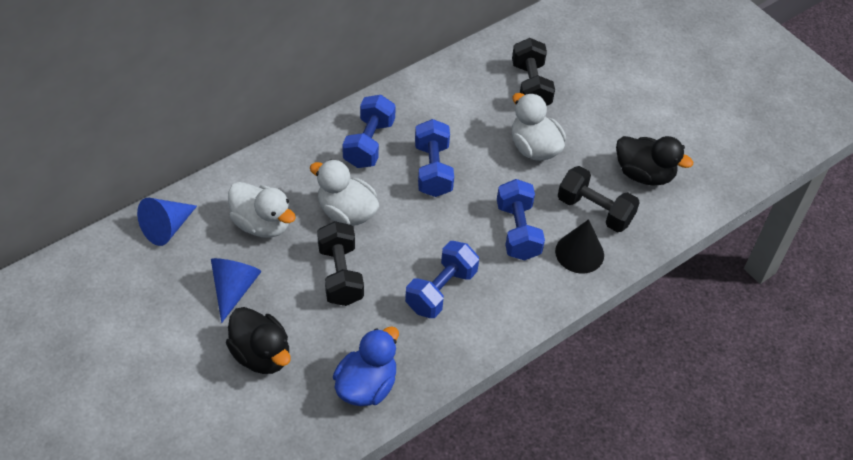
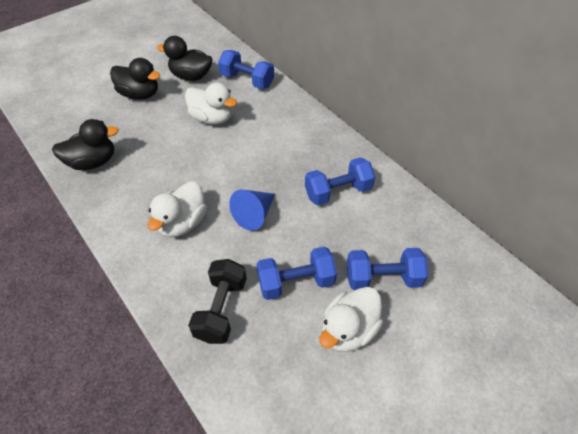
black cone: [555,219,604,273] = 1 -> none = 0
black duck: [226,307,291,374] [616,136,693,186] = 2 -> [52,119,119,170] [110,58,160,100] [157,36,213,81] = 3
black dumbbell: [317,221,364,306] [512,38,555,106] [558,166,640,232] = 3 -> [188,259,247,344] = 1
blue cone: [137,198,197,246] [211,258,261,323] = 2 -> [229,190,275,231] = 1
blue duck: [333,326,399,406] = 1 -> none = 0

